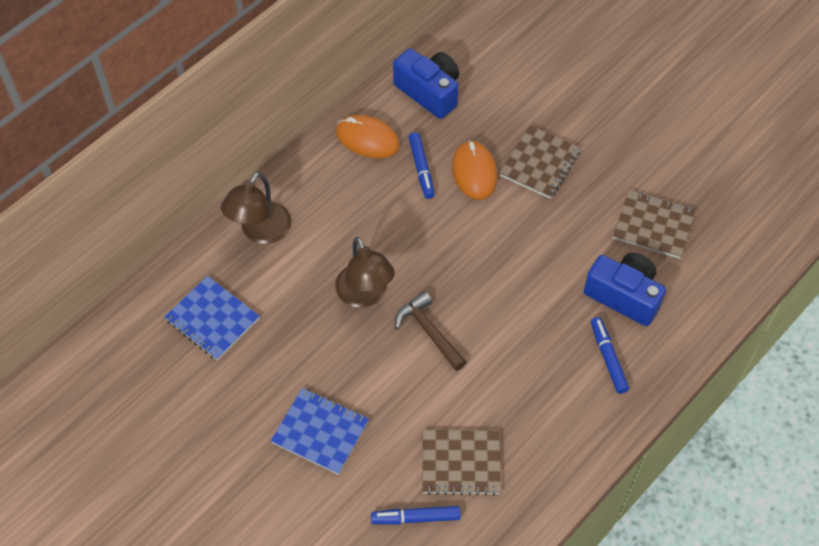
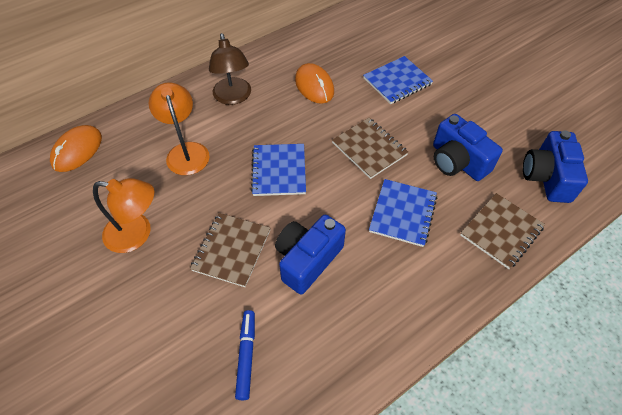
blue camera: [393,48,459,119] [584,252,666,326] = 2 -> [275,215,346,295] [433,114,503,181] [523,130,588,203] = 3
blue marker: [371,506,461,524] [409,132,435,199] [591,317,629,394] = 3 -> [235,310,255,400] = 1
blue notebook: [165,276,260,360] [271,388,369,475] = 2 -> [251,144,306,196] [363,56,433,104] [369,179,437,247] = 3
brown hammer: [395,291,467,371] = 1 -> none = 0
brown lamp: [221,172,291,244] [335,237,395,308] = 2 -> [209,33,251,105] = 1
orange lamp: none = 0 -> [93,178,154,253] [149,82,210,175] = 2

